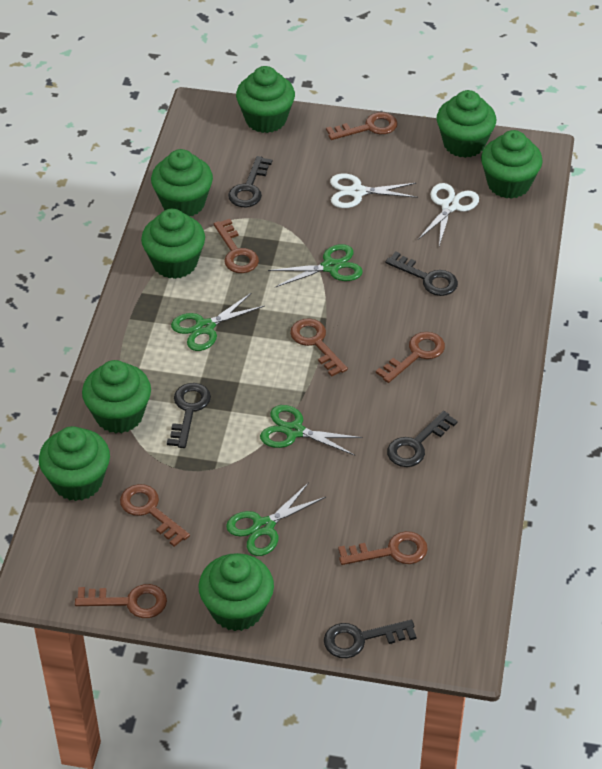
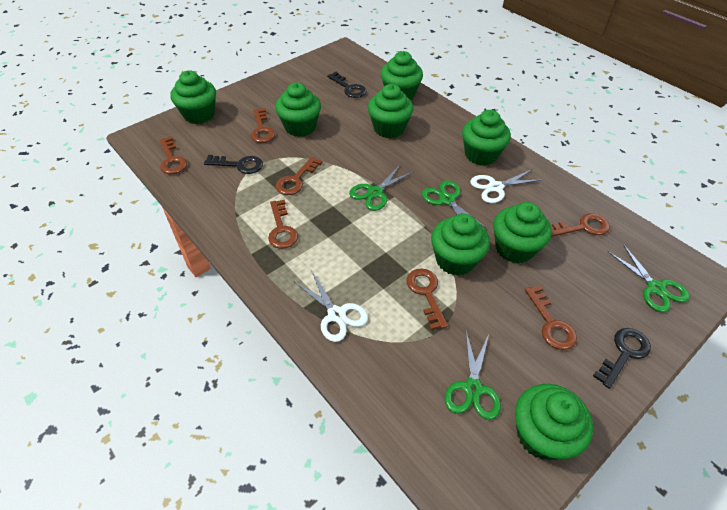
black key: [167,383,211,448] [228,156,272,207] [324,620,417,658] [385,252,458,296] [387,411,458,467] = 5 -> [204,155,263,174] [327,72,367,98] [593,328,651,389] = 3

